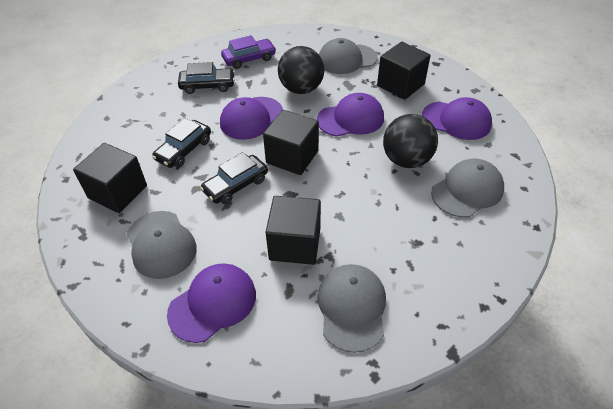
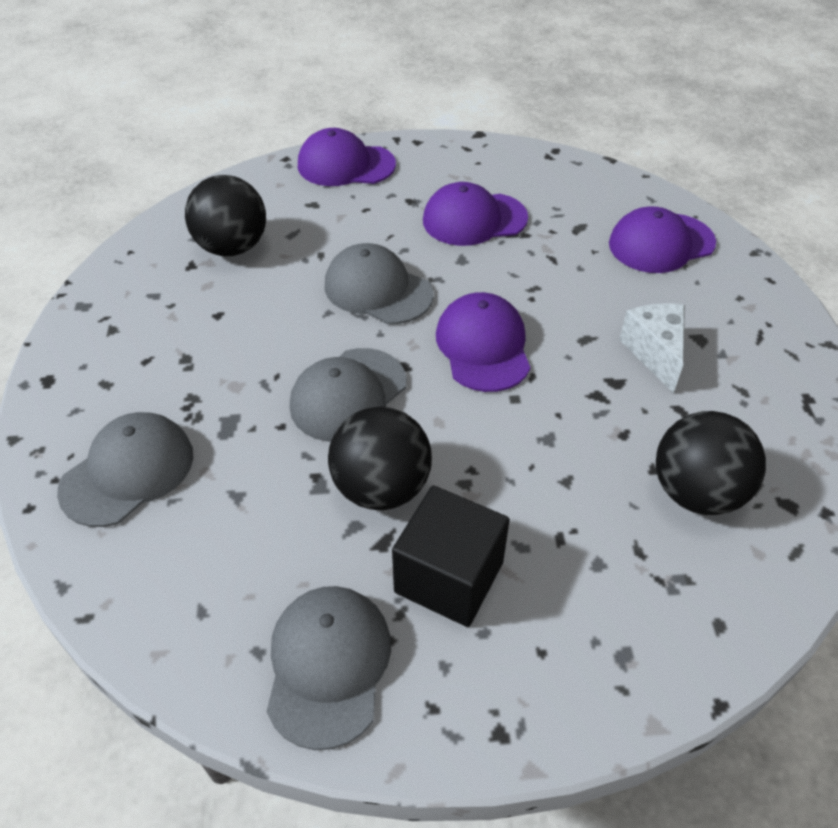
black ball: [278,46,324,94] [383,114,438,168] = 2 -> [185,175,266,256] [328,407,432,510] [656,411,766,515] = 3
black car: [152,118,211,168] [178,62,235,94] [200,152,268,204] = 3 -> none = 0
black cube: [73,143,147,213] [263,110,319,175] [266,196,321,265] [377,42,431,100] = 4 -> [392,485,510,627] = 1
purple car: [221,35,276,69] = 1 -> none = 0
white cheese: none = 0 -> [619,304,685,393] = 1

